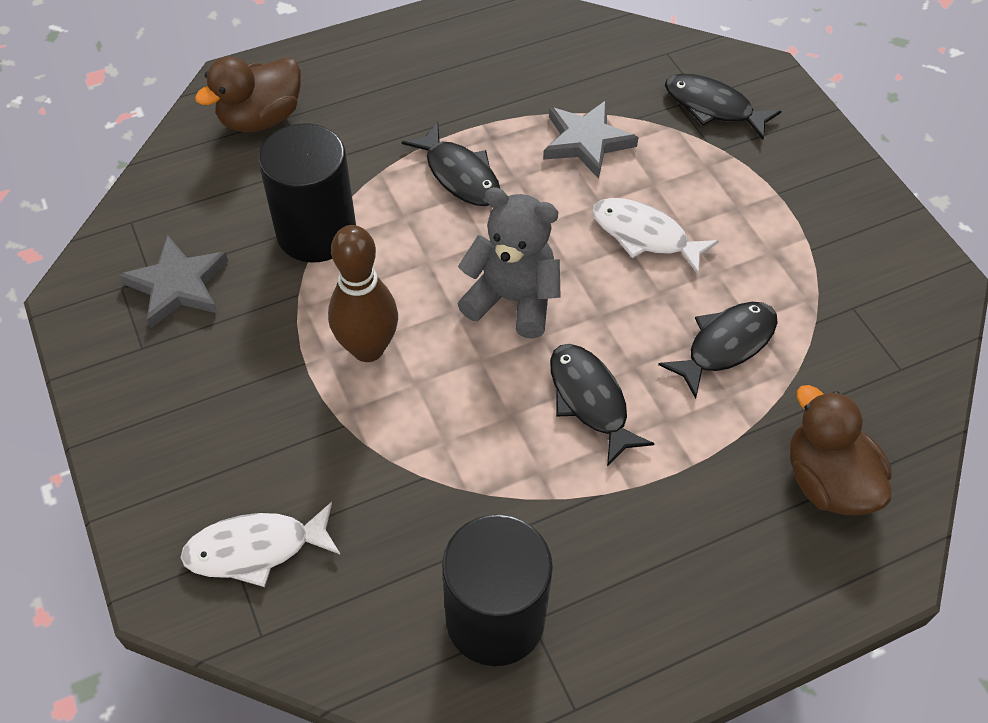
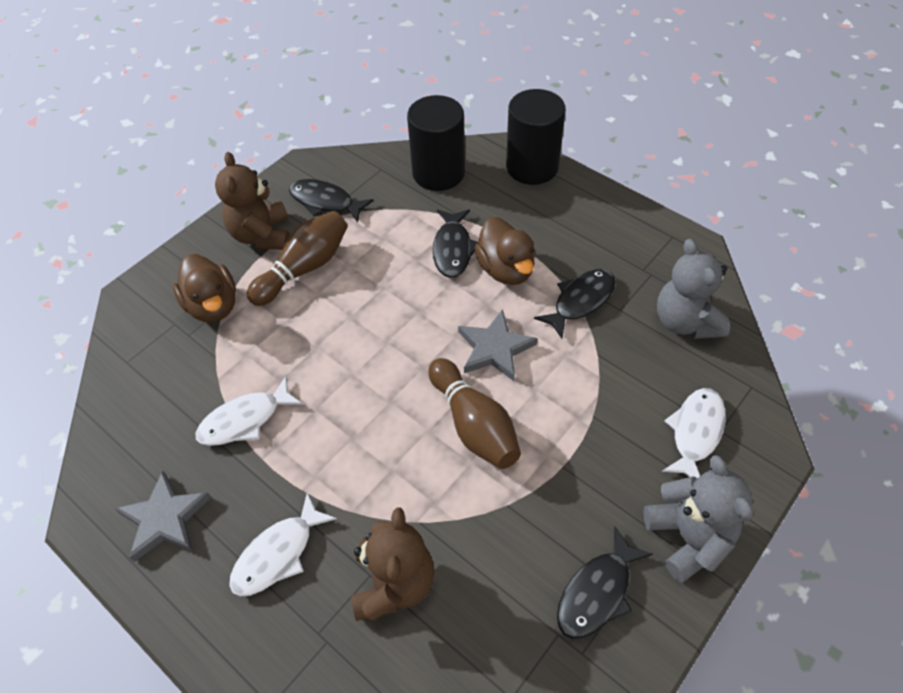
brown bowling pin: [328,225,398,362] = 1 -> [247,211,348,306] [428,358,521,469] = 2
brown teddy bear: none = 0 -> [215,152,290,250] [351,507,434,621] = 2
grey teddy bear: [458,187,561,338] = 1 -> [643,455,753,582] [657,239,730,339] = 2
white fish: [180,502,340,587] [592,198,719,275] = 2 -> [195,376,303,446] [229,493,337,596] [662,388,726,479] = 3

